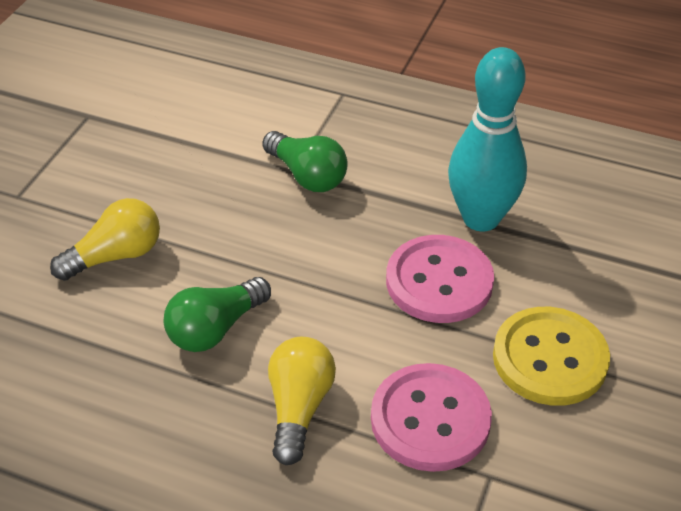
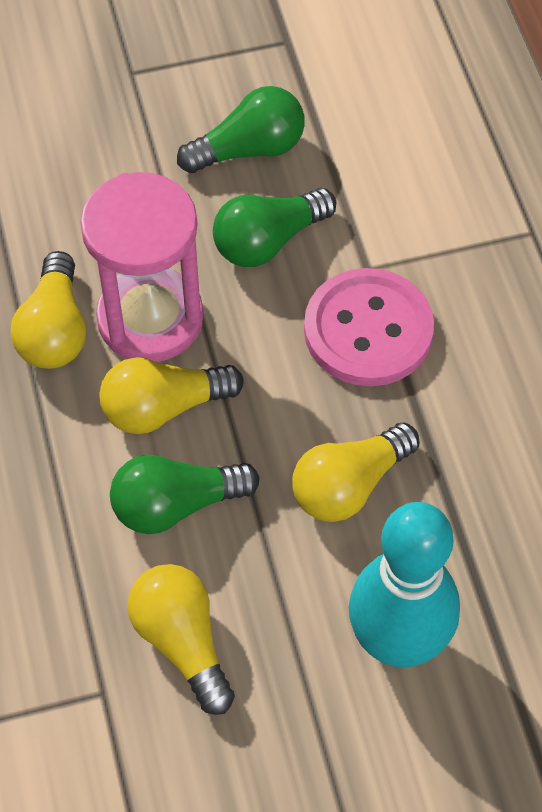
green light bulb: [164,277,271,352] [262,131,348,192] = 2 -> [110,455,260,534] [177,86,305,173] [213,188,336,267] = 3
pink button: [371,363,492,472] [386,235,494,323] = 2 -> [304,268,434,386] = 1
pink hourglass: none = 0 -> [80,172,204,362] = 1
yellow button: [493,307,610,406] = 1 -> none = 0
yellow light bulb: [50,198,160,281] [268,337,336,465] = 2 -> [11,251,86,369] [99,357,244,434] [127,564,235,715] [292,422,420,522] = 4

